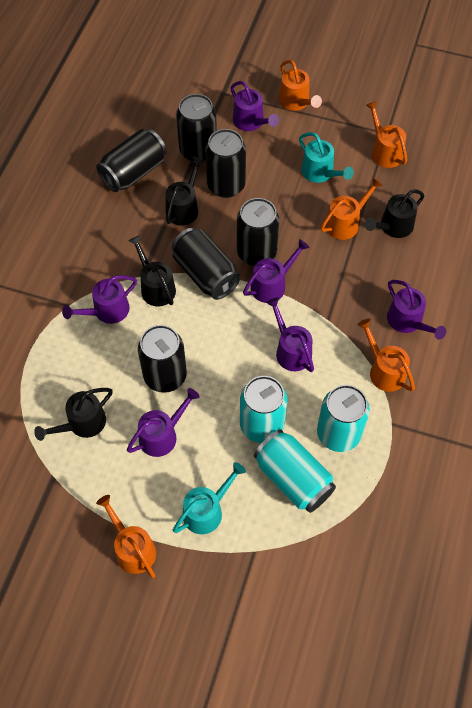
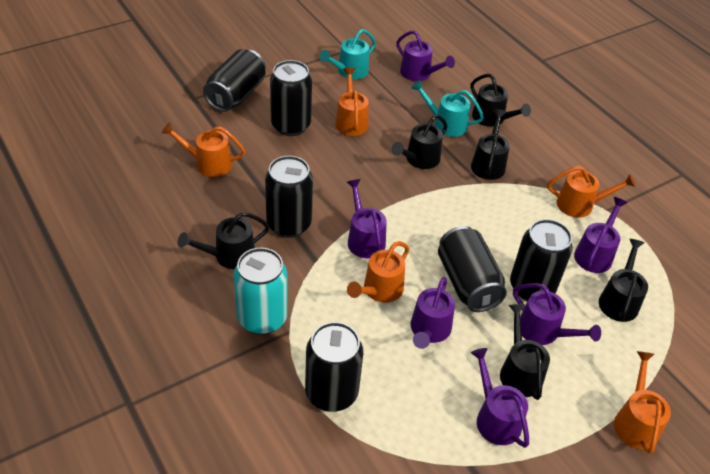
black watering can: [34,388,113,441] [128,235,176,306] [165,156,204,226] [365,189,425,238] = 4 -> [178,212,269,269] [391,115,448,169] [471,74,531,127] [471,109,510,180] [500,304,550,400] [599,239,648,322] = 6
turquoise can: [240,376,288,443] [254,429,336,513] [317,385,370,452] = 3 -> [234,248,288,335] = 1

